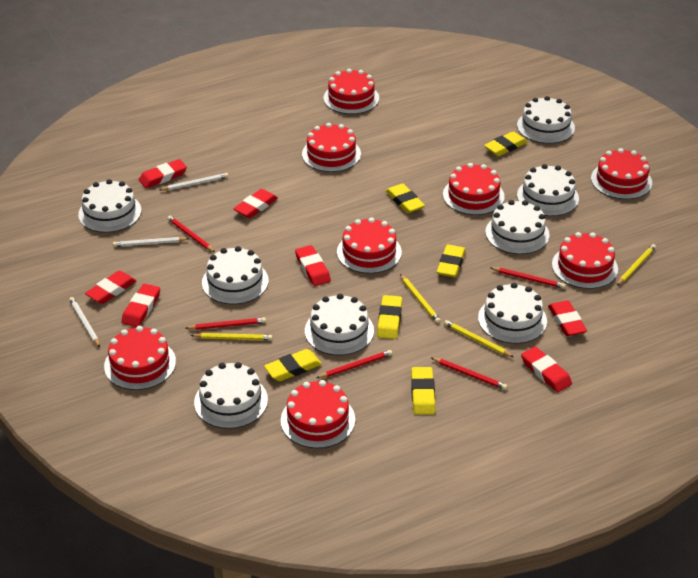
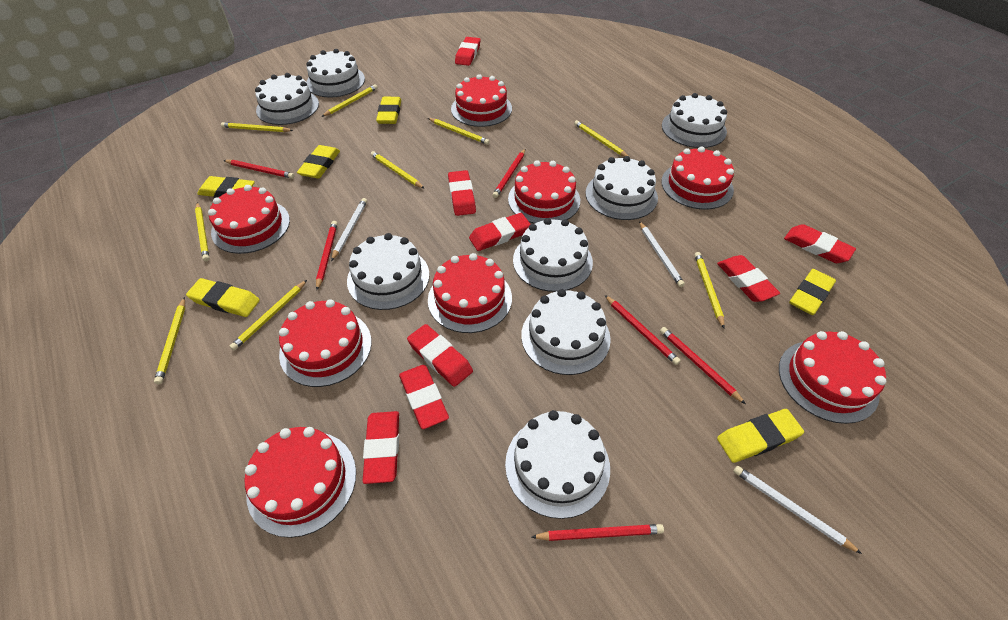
red eraser: [85,271,137,304] [121,284,160,327] [139,159,187,188] [233,189,278,218] [295,245,331,286] [521,346,572,392] [548,301,587,336] = 7 -> [363,411,399,484] [399,365,449,429] [407,324,473,387] [448,170,476,216] [455,37,480,66] [469,213,530,251] [717,255,780,302] [784,224,856,263] = 8
red pencil: [167,216,215,252] [185,317,266,330] [316,350,392,378] [431,357,507,390] [490,267,566,289] = 5 -> [223,160,294,179] [316,221,337,290] [492,149,525,198] [532,524,664,541] [605,295,681,365] [660,327,746,404] = 6
yellow pencil: [190,333,273,340] [400,274,441,323] [444,320,513,357] [617,244,656,285] = 4 -> [154,297,185,384] [195,202,209,261] [221,122,294,132] [229,280,307,350] [321,84,378,117] [371,151,425,189] [428,118,490,145] [574,120,628,157] [694,252,725,328] = 9

